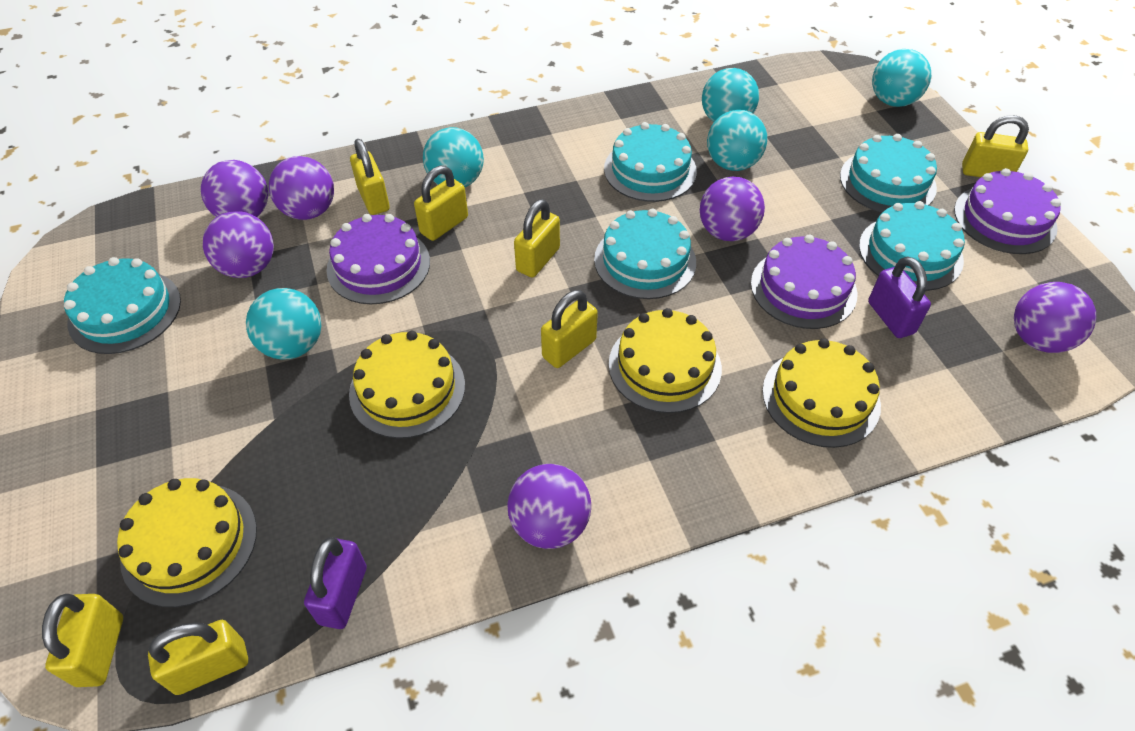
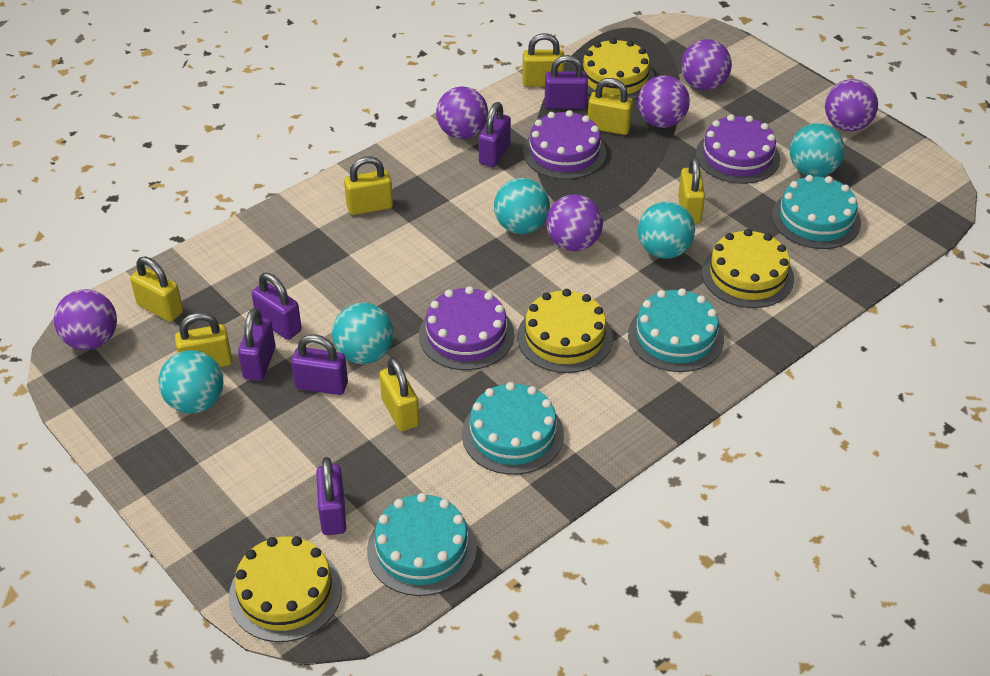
purple padlock: [304,537,367,629] [868,256,931,338] = 2 -> [238,308,275,381] [252,273,302,340] [291,334,348,395] [316,457,346,535] [479,102,511,167] [545,55,588,109] = 6
turquoise cake: [64,257,181,354] [594,209,696,299] [604,122,697,202] [840,134,937,213] [859,201,965,291] = 5 -> [367,493,477,596] [462,382,564,475] [628,288,724,372] [772,175,861,249] = 4

